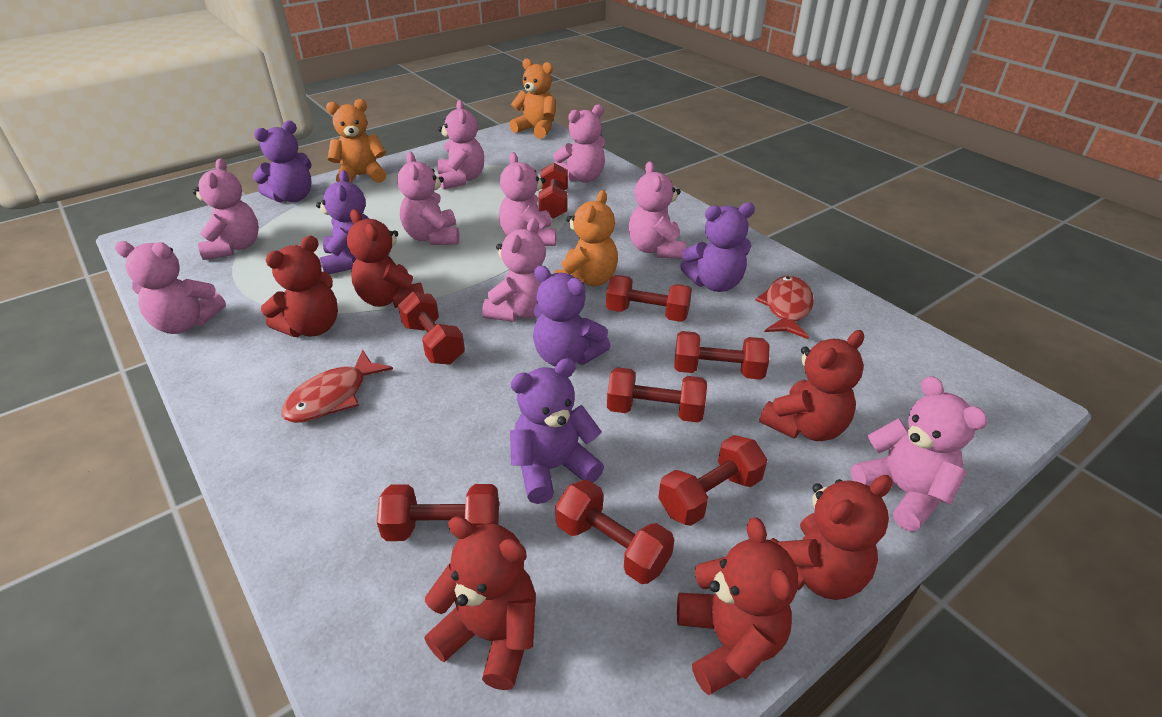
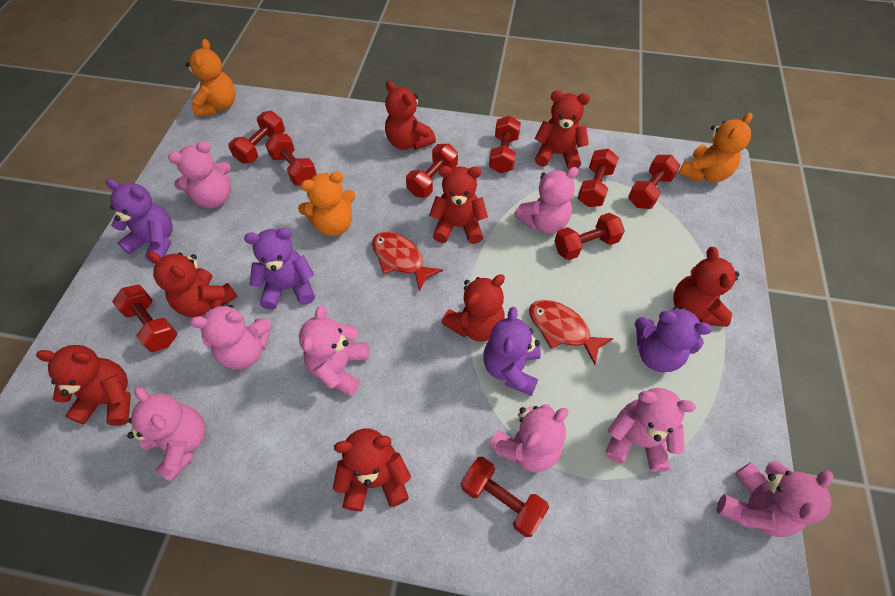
pink teddy bear: [115,241,226,334] [192,159,259,260] [397,152,459,245] [437,100,484,189] [482,218,546,322] [499,152,556,246] [554,104,605,183] [629,161,686,259] [851,376,988,532] = 9 -> [127,387,205,482] [168,141,231,208] [190,303,272,369] [299,305,369,396] [489,404,569,472] [514,167,579,233] [605,388,696,472] [717,461,834,537] = 8
purple teddy bear: [253,121,312,203] [316,170,369,274] [510,358,604,504] [533,265,610,367] [680,202,755,292] = 5 -> [106,179,172,264] [244,228,315,310] [483,307,541,396] [635,307,712,372] = 4
red dumbbell: [377,484,499,541] [398,291,465,365] [538,163,568,219] [555,480,674,584] [606,275,692,322] [607,367,707,423] [658,435,768,526] [674,331,770,380] = 8 -> [112,285,178,352] [228,111,285,164] [265,134,317,185] [406,144,458,198] [461,457,549,537] [489,116,521,173] [554,213,625,260] [578,149,619,207] [628,155,680,209] = 9
red teddy bear: [261,236,338,337] [347,209,424,308] [424,516,536,690] [677,517,798,695] [759,330,864,441] [770,475,892,600] = 6 -> [36,345,131,426] [148,252,238,317] [333,428,411,511] [385,81,436,150] [429,166,488,244] [441,274,505,341] [535,91,590,169] [673,247,739,327] = 8

